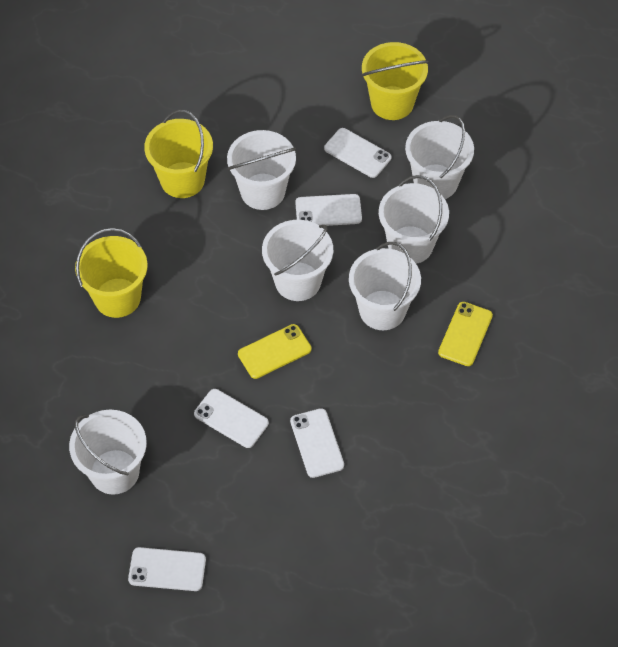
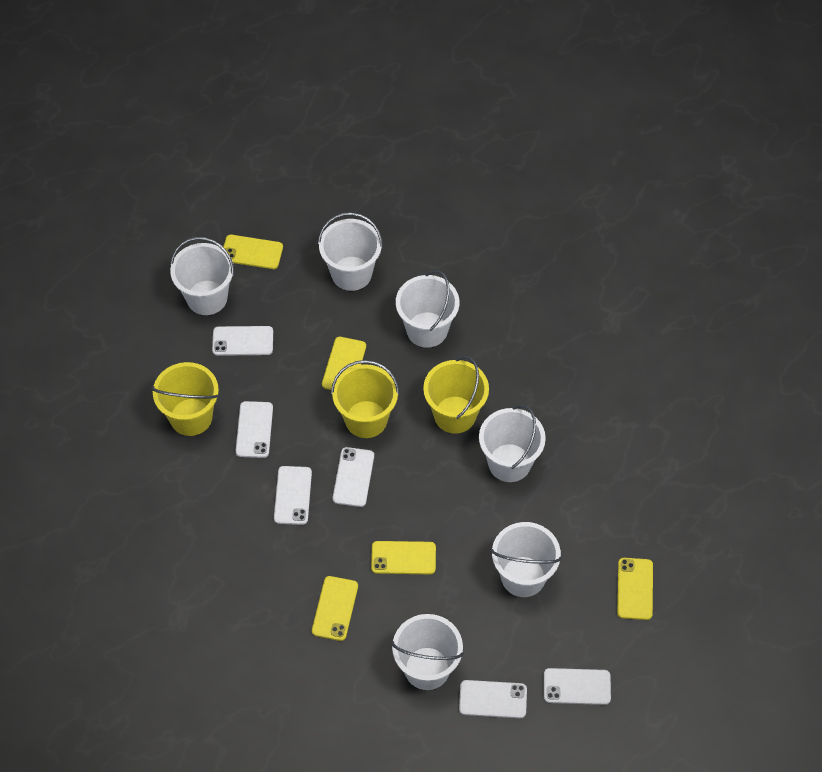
white phone: [128,547,206,591] [194,389,269,448] [290,408,344,478] [295,194,362,226] [324,128,391,178] = 5 -> [212,326,273,356] [236,401,273,458] [274,466,312,525] [333,447,374,507] [459,680,527,718] [544,668,611,705] = 6
yellow phone: [238,324,311,379] [438,302,493,366] = 2 -> [223,235,283,269] [312,576,358,641] [322,337,366,390] [371,541,436,574] [617,558,653,620] = 5

